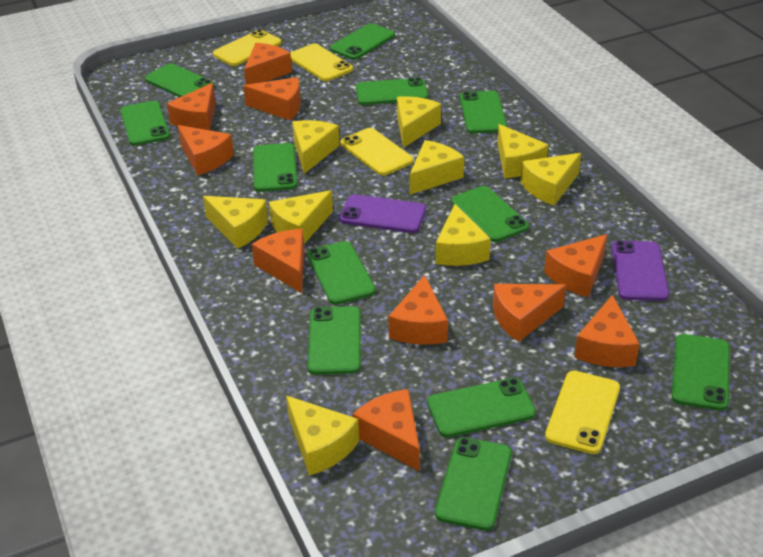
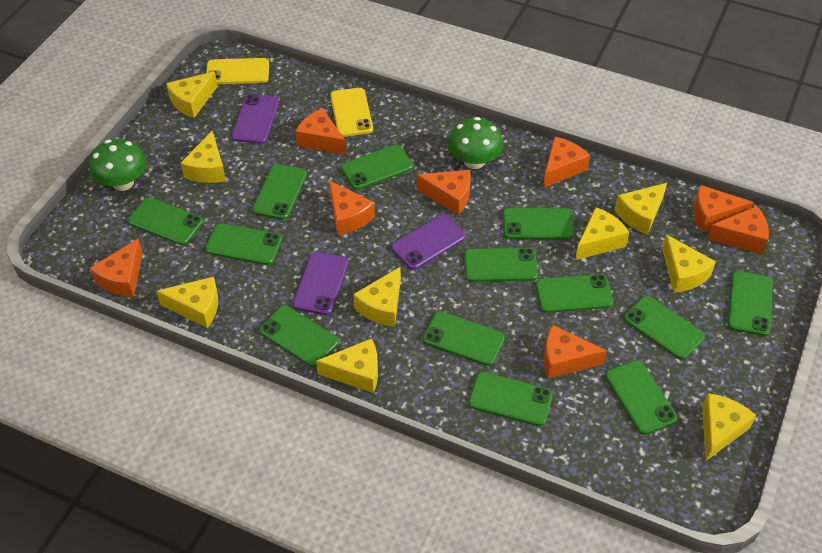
green mushroom: none = 0 -> [89,139,147,191] [448,117,503,169] = 2
green phone: [120,101,170,146] [145,63,215,97] [253,143,297,192] [307,241,376,305] [308,306,361,375] [330,23,395,60] [356,77,428,105] [427,378,536,438] [435,437,512,531] [451,186,529,242] [460,91,507,134] [672,334,730,411] = 12 -> [128,197,204,245] [205,223,282,265] [252,164,307,220] [259,305,339,367] [341,145,413,190] [423,311,505,366] [464,248,538,282] [468,372,553,426] [503,208,574,240] [535,274,613,313] [605,360,677,435] [624,295,705,360] [728,271,773,336] = 13
orange cheese: [167,83,216,130] [178,125,234,175] [244,43,292,85] [244,77,301,120] [252,229,305,293] [352,389,420,471] [388,275,448,345] [493,284,566,342] [544,234,607,297] [574,295,639,367] = 10 -> [90,238,143,297] [295,108,346,155] [329,181,375,235] [417,170,471,215] [543,136,590,188] [544,325,607,378] [693,185,753,232] [707,206,769,254] = 8
purple phone: [339,194,426,233] [612,241,669,301] = 2 -> [231,94,279,144] [293,252,348,315] [391,215,466,270] = 3
yellow phone: [213,29,281,66] [290,43,353,81] [341,128,413,176] [545,371,620,454] = 4 -> [206,58,269,84] [330,88,373,137] = 2

